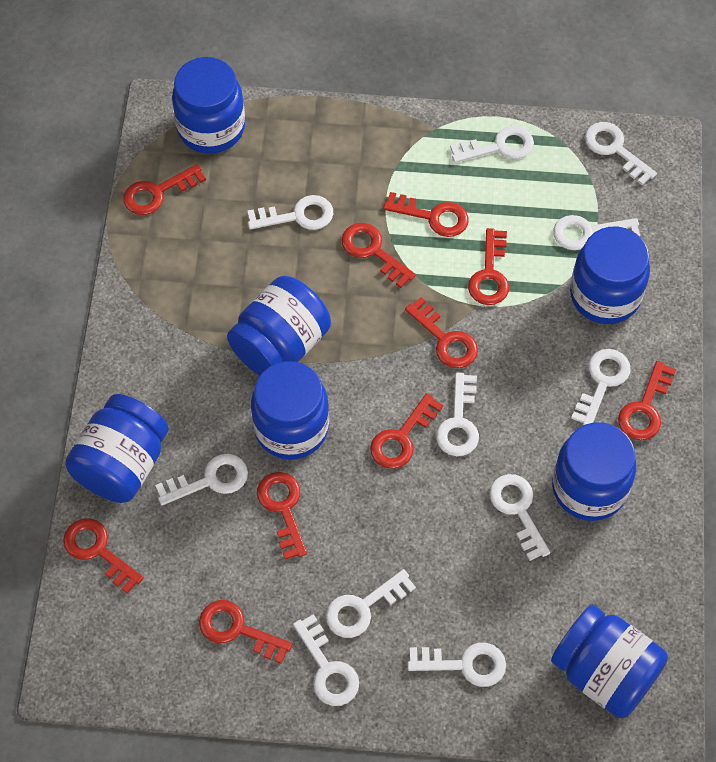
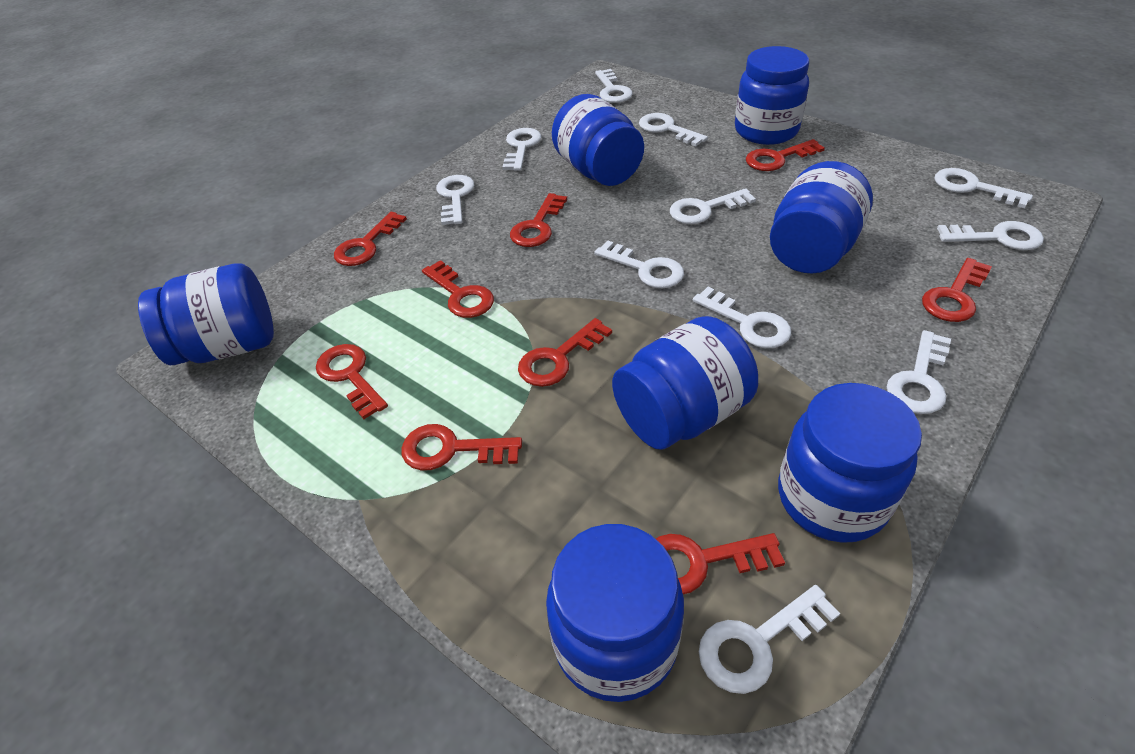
red key: [63,518,144,594] [123,164,206,215] [199,600,292,664] [257,472,307,560] [341,223,416,288] [370,393,443,469] [383,192,469,237] [405,297,478,368] [468,228,509,305] [618,361,676,440] = 10 -> [316,344,388,419] [334,212,407,266] [401,424,522,471] [422,260,494,318] [510,193,567,247] [518,318,612,387] [656,533,785,594] [746,139,825,171] [922,258,992,322] = 9

